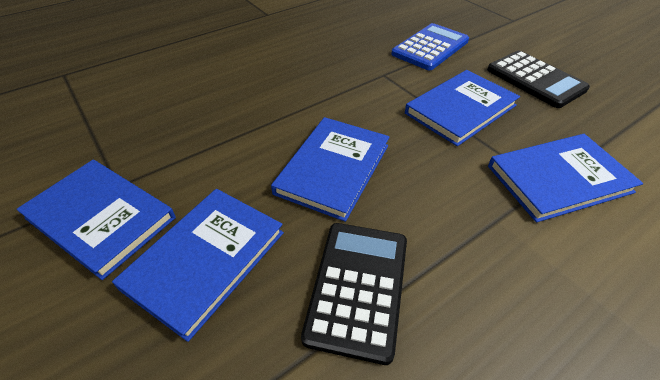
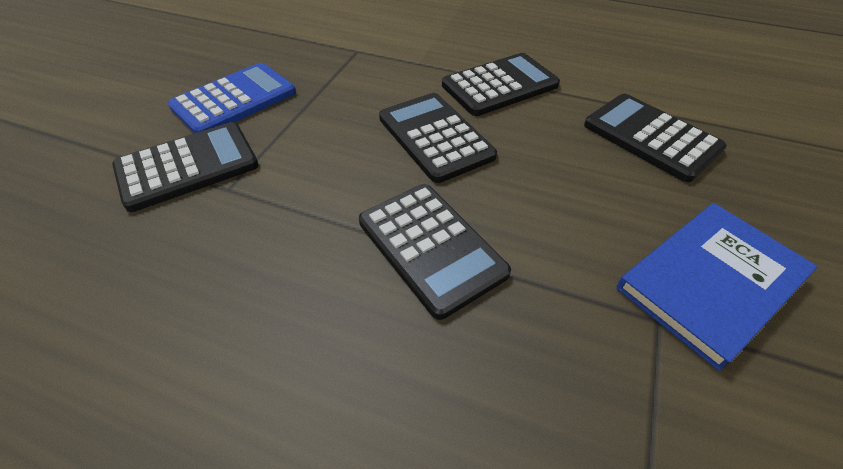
black calculator: [301,223,407,365] [487,51,590,108] = 2 -> [112,122,259,212] [359,184,511,320] [379,93,497,183] [442,53,560,116] [584,94,727,182] = 5
blue book: [17,160,176,280] [112,189,284,342] [271,117,390,222] [405,70,520,146] [488,134,643,223] = 5 -> [616,203,818,371] = 1

